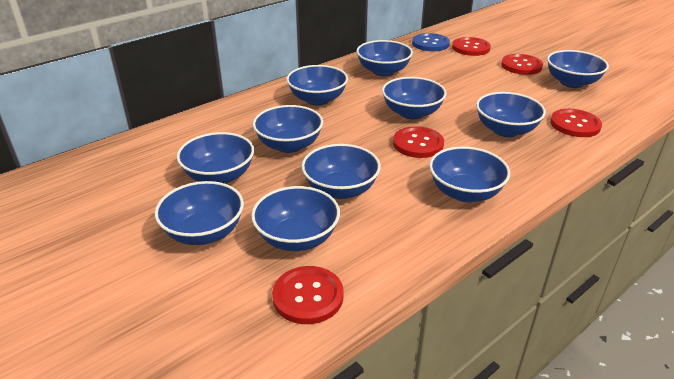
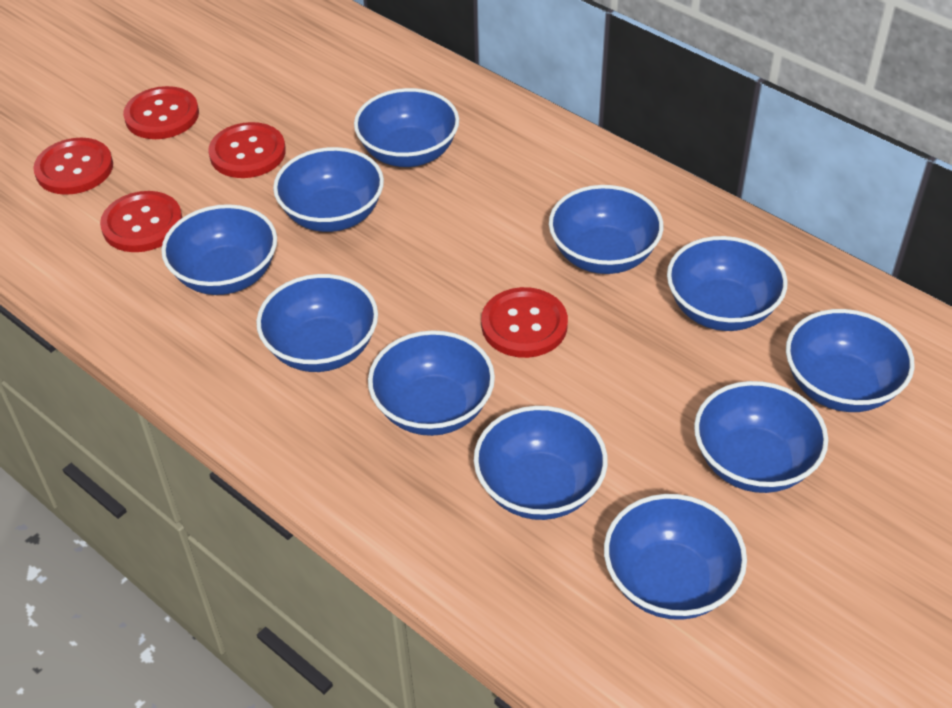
blue button: [412,33,450,51] = 1 -> none = 0

